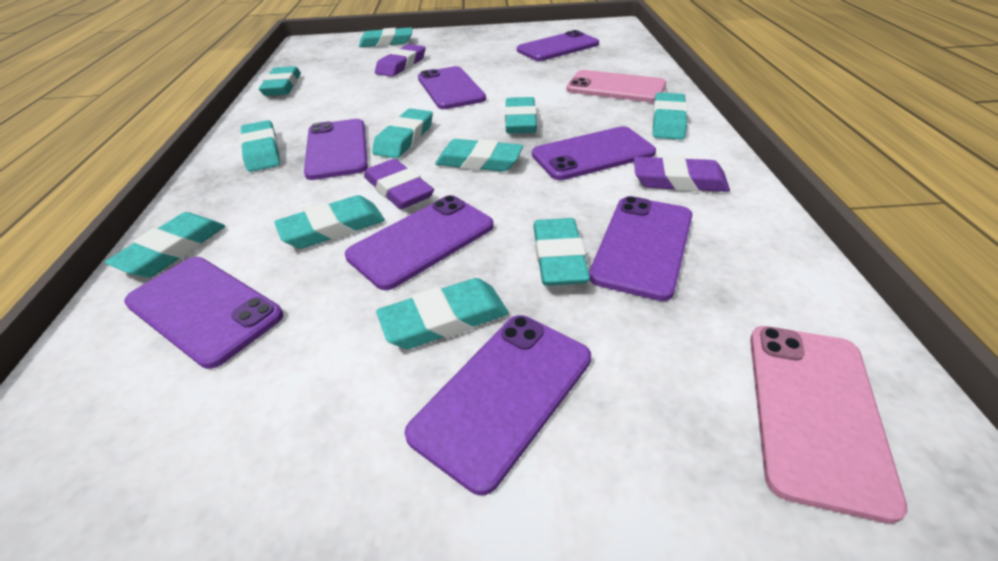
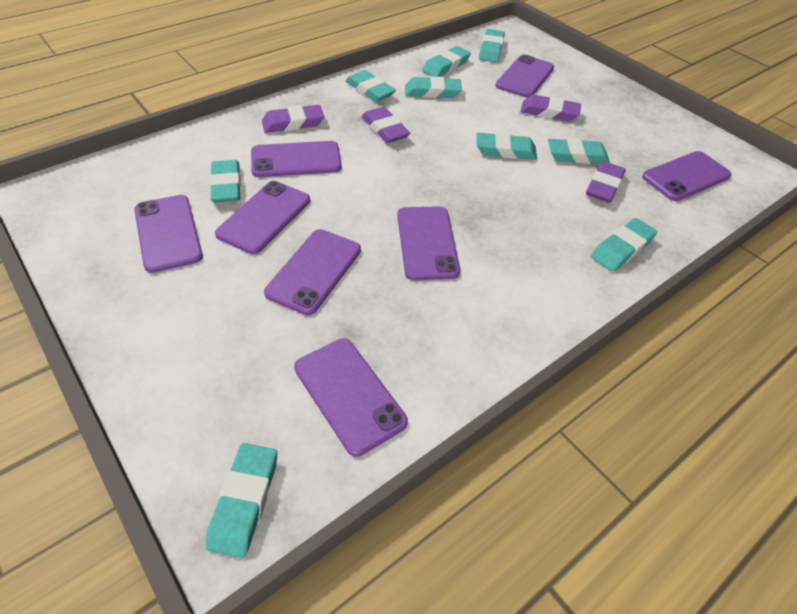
pink phone: [566,70,666,103] [750,326,908,524] = 2 -> none = 0
purple eraser: [364,159,434,209] [375,44,426,77] [634,156,730,192] = 3 -> [262,105,324,133] [362,107,410,143] [520,95,581,121] [586,161,626,203] = 4
turquoise eraser: [105,212,225,277] [240,120,280,172] [259,66,301,96] [274,195,385,249] [359,27,412,47] [372,108,433,158] [376,278,509,349] [435,139,523,172] [505,97,537,134] [533,218,590,286] [652,92,688,140] = 11 -> [206,443,277,558] [210,160,241,203] [346,70,396,102] [405,77,462,98] [422,46,471,77] [477,133,537,160] [479,29,505,62] [548,138,610,164] [591,218,657,272] = 9

